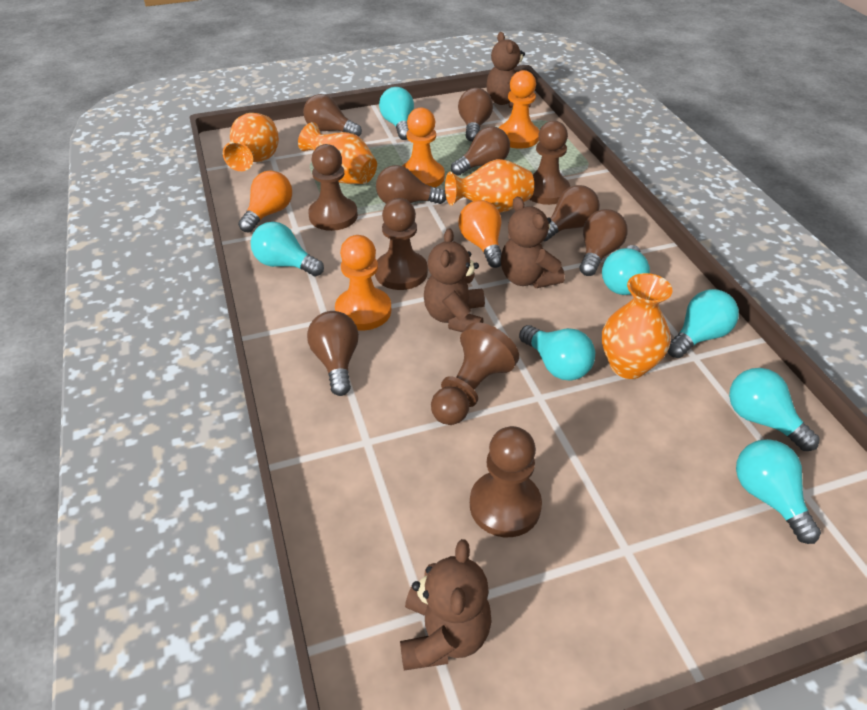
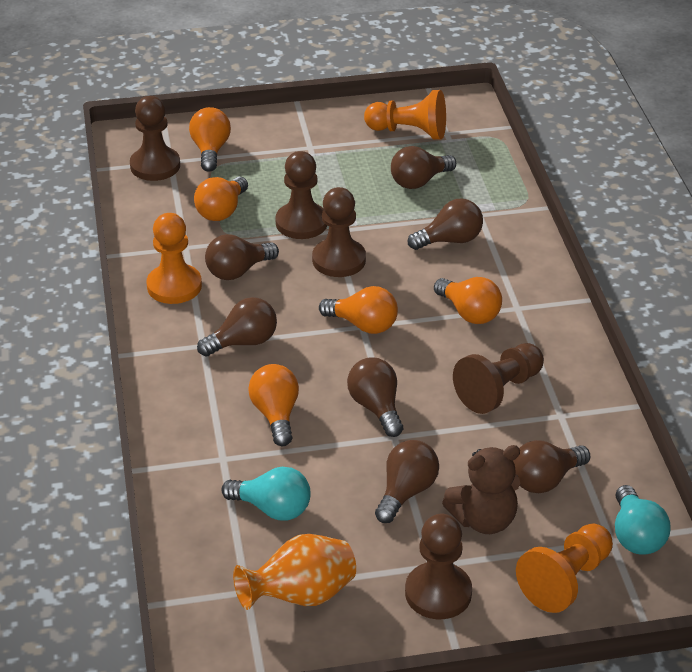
brown teddy bear: [400,539,492,670] [424,228,485,332] [486,32,531,108] [501,197,565,288] = 4 -> [442,445,520,534] = 1
orange light bulb: [238,171,292,232] [459,200,502,268] = 2 -> [189,107,231,172] [194,177,248,221] [248,364,299,446] [319,286,398,334] [434,277,502,324] = 5
orange vase: [223,113,279,171] [298,122,377,184] [445,159,534,213] [602,273,673,379] = 4 -> [233,534,356,610] = 1
turquoise light bulb: [251,222,324,276] [379,87,414,140] [519,325,595,381] [602,245,650,295] [667,289,739,358] [729,368,820,451] [736,439,821,544] = 7 -> [221,467,311,521] [615,485,671,555] = 2

